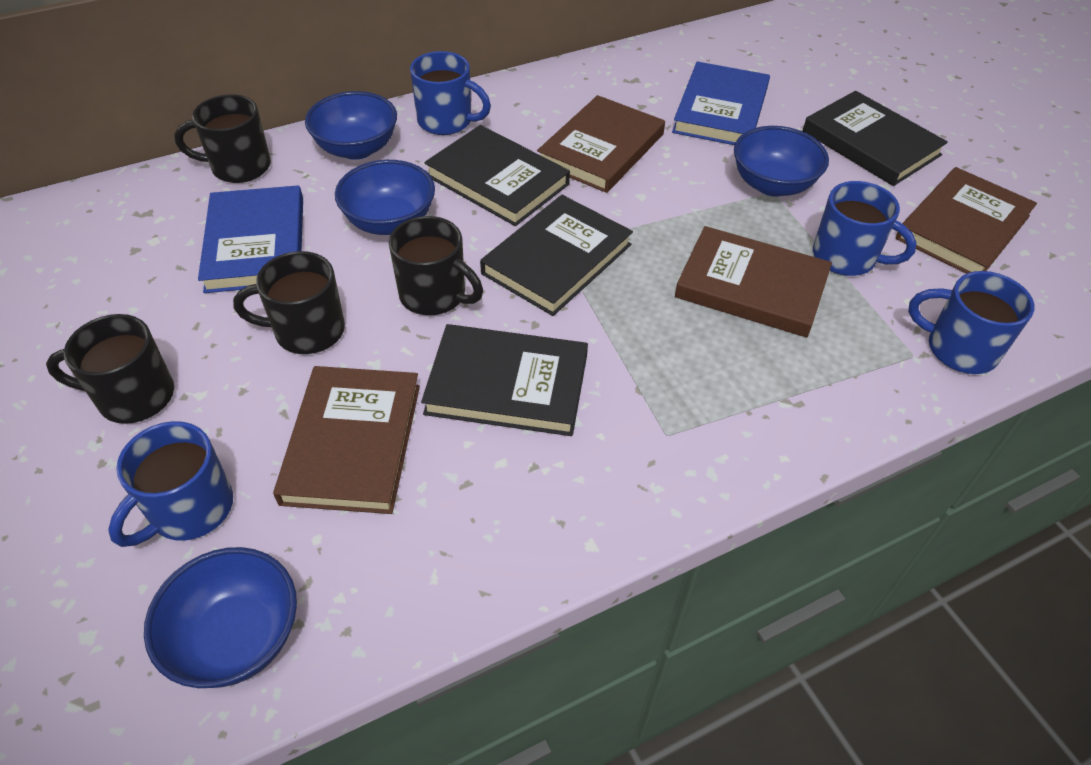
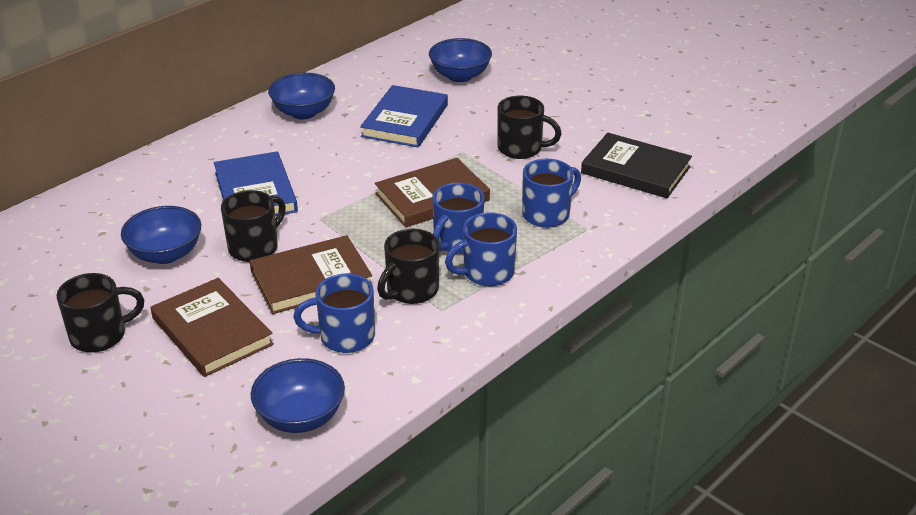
black book: [421,324,588,436] [424,125,570,226] [480,195,633,316] [803,91,948,186] = 4 -> [581,133,692,198] = 1
brown book: [273,366,420,514] [537,95,665,193] [675,226,832,337] [896,167,1037,274] = 4 -> [151,278,274,377] [250,235,373,314] [375,158,490,228] = 3

